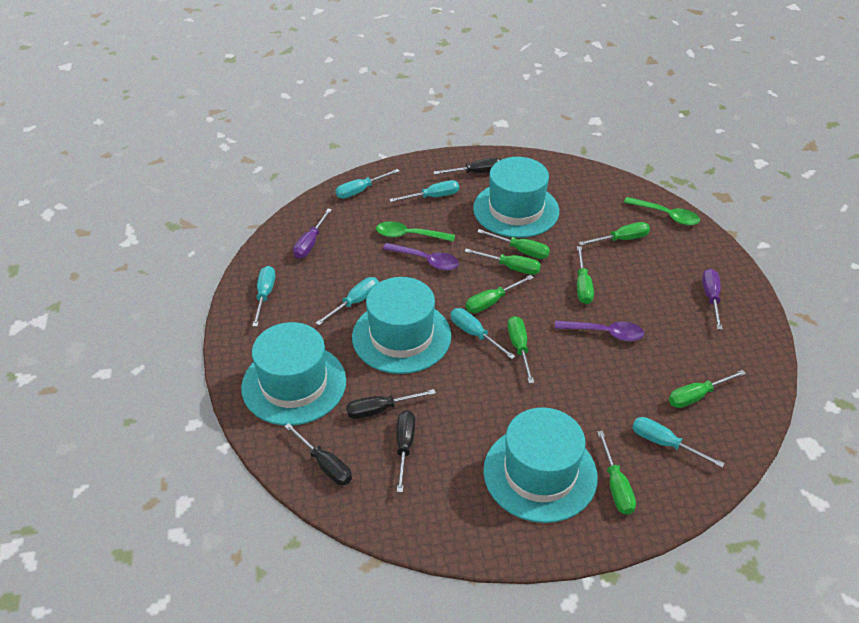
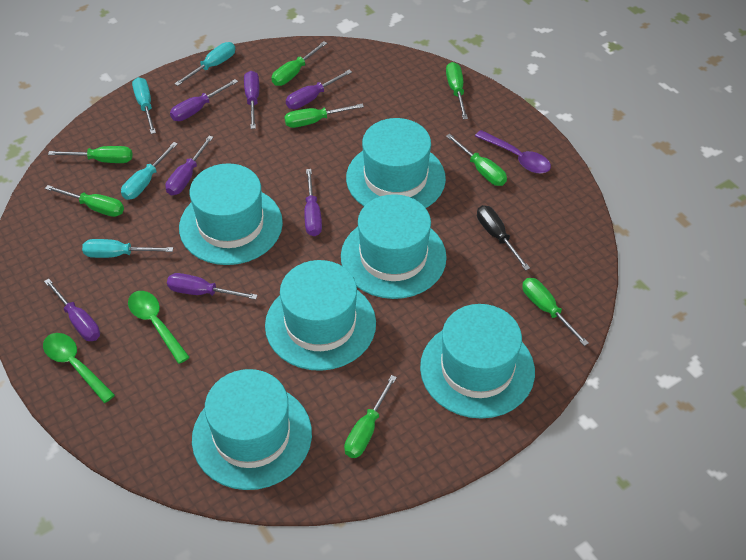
black screwdriver: [284,423,352,485] [346,389,436,419] [396,410,415,493] [434,158,501,175] = 4 -> [477,205,530,271] = 1
purple screwdriver: [293,209,332,259] [702,268,723,330] = 2 -> [44,278,100,341] [165,136,213,195] [167,273,258,300] [170,79,238,121] [244,71,259,129] [286,70,352,109] [304,169,322,236] = 7
purple spoon: [383,243,459,271] [554,321,644,341] = 2 -> [475,130,551,174] = 1
turquoise hat: [241,322,346,426] [352,277,451,374] [473,157,559,238] [483,407,598,523] = 4 -> [179,163,283,265] [192,369,312,490] [265,260,376,371] [341,194,447,299] [346,118,446,208] [420,304,535,419] = 6
turquoise screwdriver: [252,266,275,327] [316,277,379,325] [335,169,400,199] [389,180,459,202] [451,308,516,359] [632,417,725,468] = 6 -> [82,239,173,258] [121,142,178,200] [132,77,156,134] [174,42,235,86] = 4

